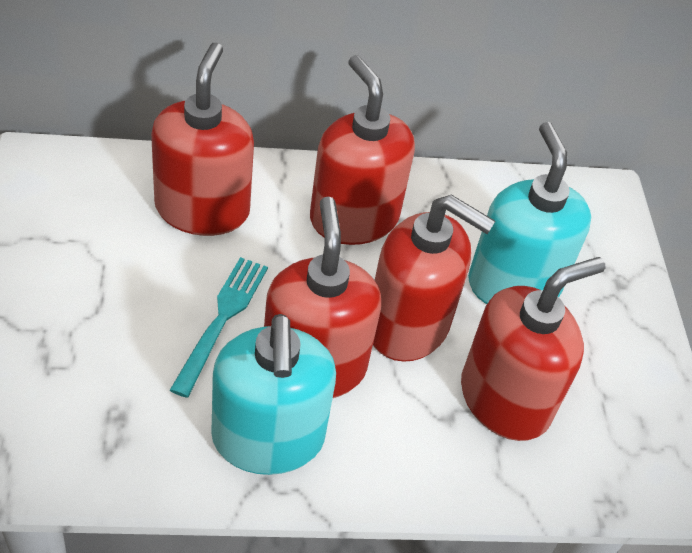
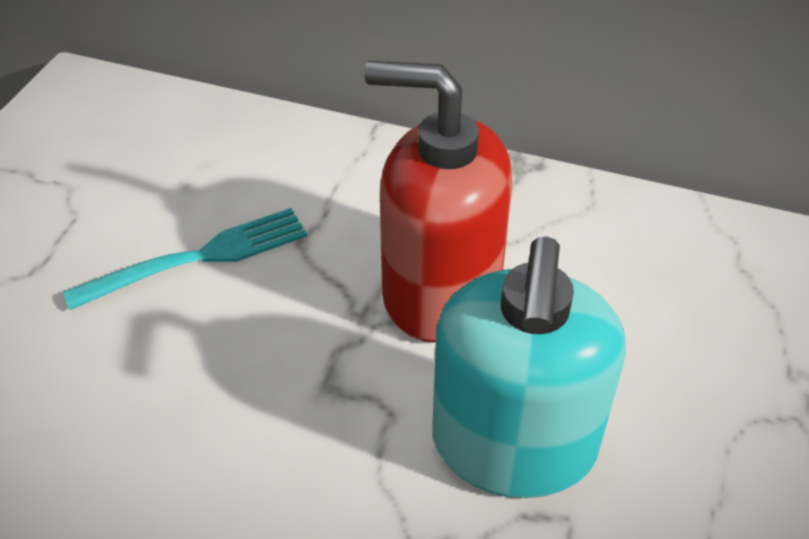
red soap dispenser: [151,42,254,236] [264,197,381,398] [310,55,415,245] [373,195,495,362] [461,257,605,441] = 5 -> [364,61,513,343] = 1
turquoise soap dispenser: [211,314,336,475] [468,122,591,304] = 2 -> [432,236,626,498] = 1

